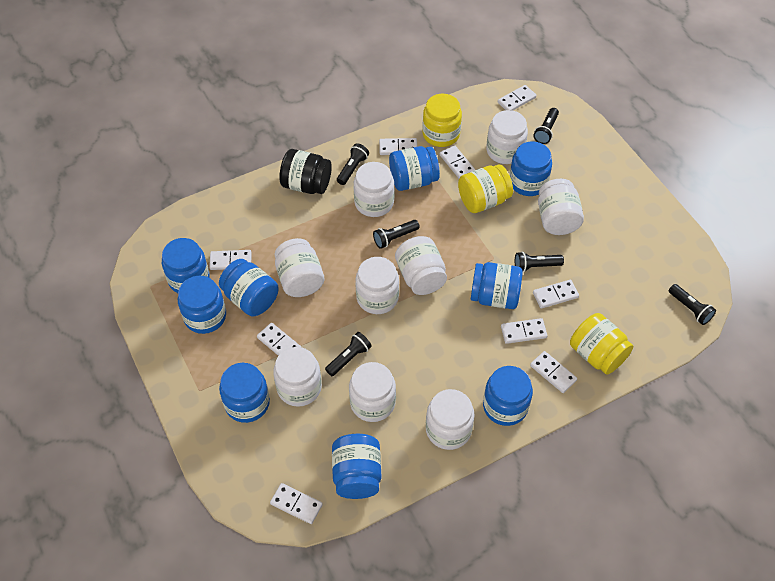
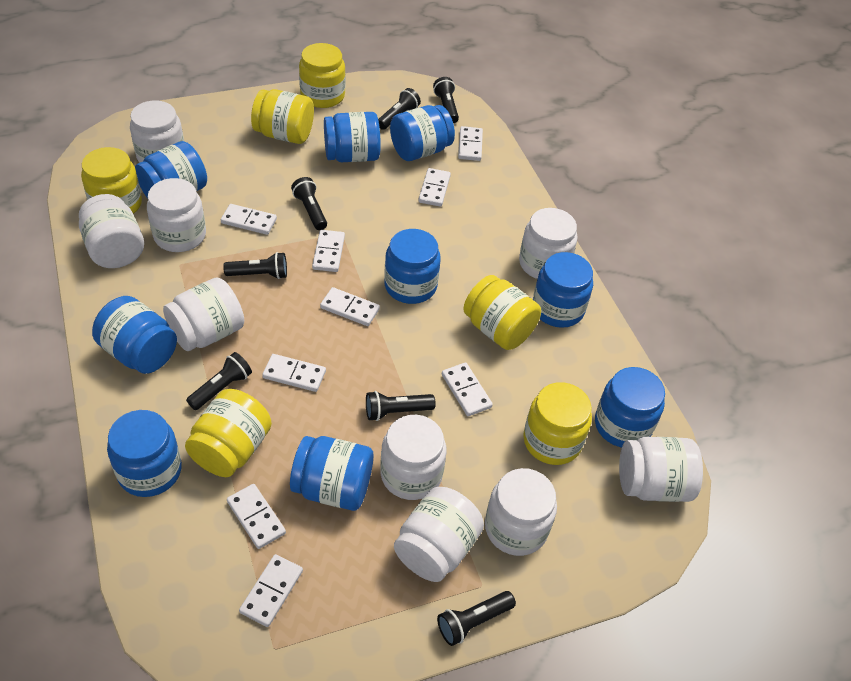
black flashlight: [325,332,372,376] [337,143,369,185] [373,220,420,249] [515,252,564,273] [533,108,559,144] [669,284,716,325] = 6 -> [186,352,252,410] [223,252,287,279] [291,177,327,230] [366,391,436,421] [378,88,421,130] [433,77,459,123] [437,591,516,646] = 7
black jar: [279,149,332,194] = 1 -> none = 0
yellow jar: [422,94,462,147] [458,165,513,213] [570,313,633,374] = 3 -> [81,147,142,214] [185,389,272,477] [251,89,314,144] [299,43,345,108] [463,275,541,350] [523,382,592,465] = 6

